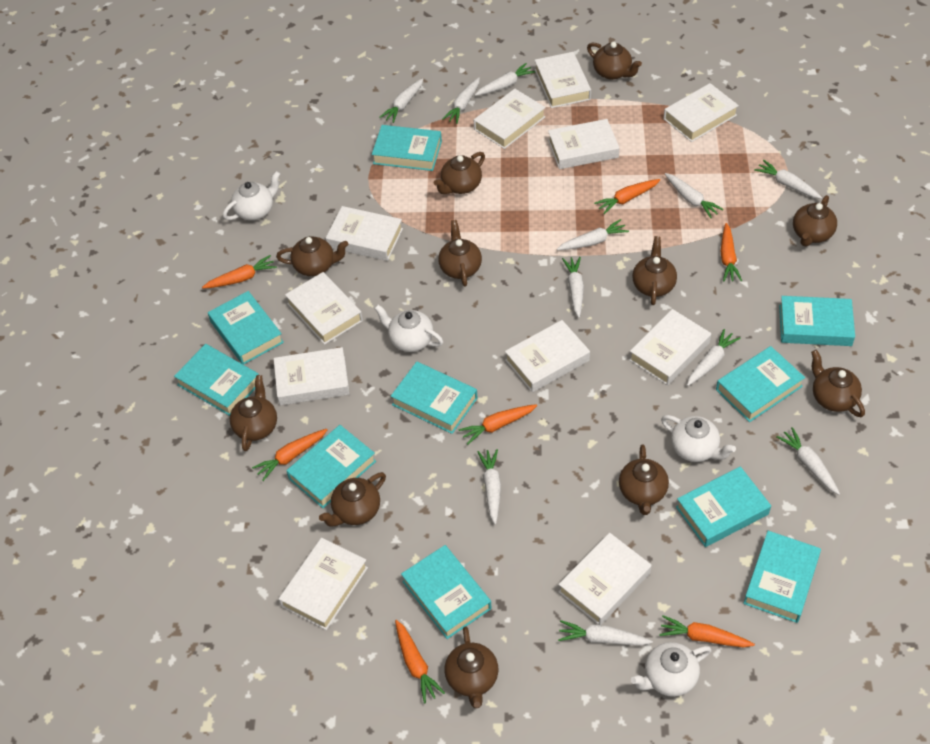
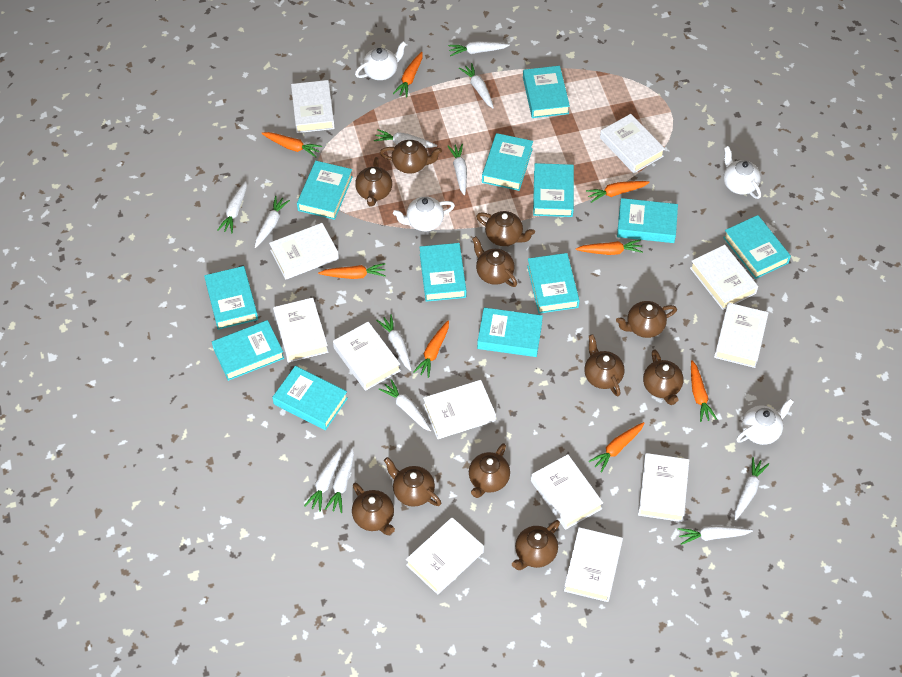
orange carrot: [202,255,277,289] [252,429,328,481] [395,620,445,703] [458,404,537,445] [594,179,660,214] [659,615,755,648] [720,223,742,282] = 7 -> [261,132,322,157] [318,263,386,279] [393,52,423,98] [414,321,449,378] [576,239,643,255] [586,181,650,203] [589,422,644,472] [691,360,717,422] = 8
turquoise book: [174,344,259,416] [208,291,284,365] [286,425,376,508] [372,125,442,171] [391,362,478,434] [401,545,492,639] [676,466,771,547] [716,346,805,422] [743,531,821,623] [779,296,855,346] = 10 -> [204,266,258,330] [212,320,284,381] [272,366,348,430] [297,161,353,220] [419,243,466,302] [477,308,543,357] [482,133,533,191] [523,66,570,118] [527,253,580,313] [533,163,574,217] [617,198,678,243] [723,215,791,279] = 12
white book: [273,347,350,405] [279,537,368,630] [285,272,363,345] [326,206,403,261] [474,89,546,149] [505,320,590,392] [534,52,591,108] [548,119,619,169] [558,533,652,625] [629,309,711,385] [663,83,739,142] = 11 -> [269,223,339,280] [273,297,328,363] [291,80,335,133] [333,322,401,391] [406,517,484,595] [423,380,496,439] [531,454,603,530] [564,527,623,602] [600,114,665,173] [638,453,689,522] [690,245,758,310] [714,302,769,368] = 12
white carrot: [379,78,423,123] [442,77,480,124] [475,63,536,96] [477,449,501,524] [557,219,629,250] [558,620,653,645] [562,257,584,318] [665,173,724,218] [687,329,740,386] [754,160,822,199] [776,427,840,495] = 11 -> [217,181,247,234] [255,196,290,248] [304,448,341,512] [325,447,354,513] [374,129,437,148] [376,314,412,371] [379,379,431,431] [448,41,510,56] [448,144,467,195] [459,63,494,108] [678,525,753,545] [735,457,769,520] = 12

